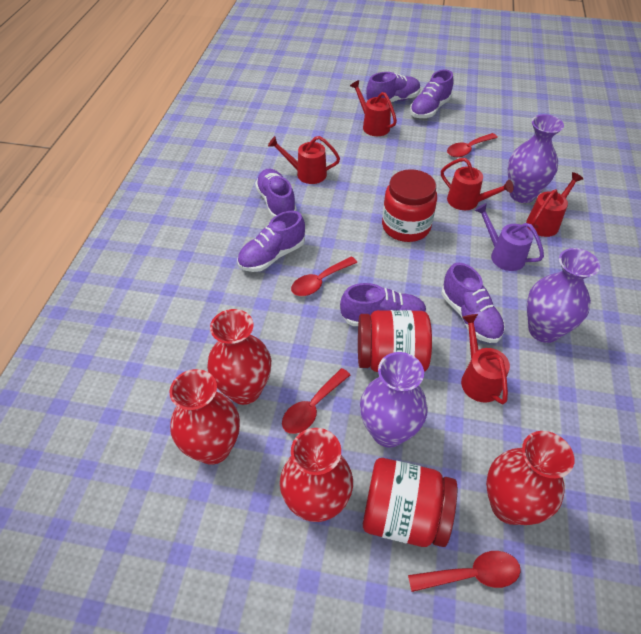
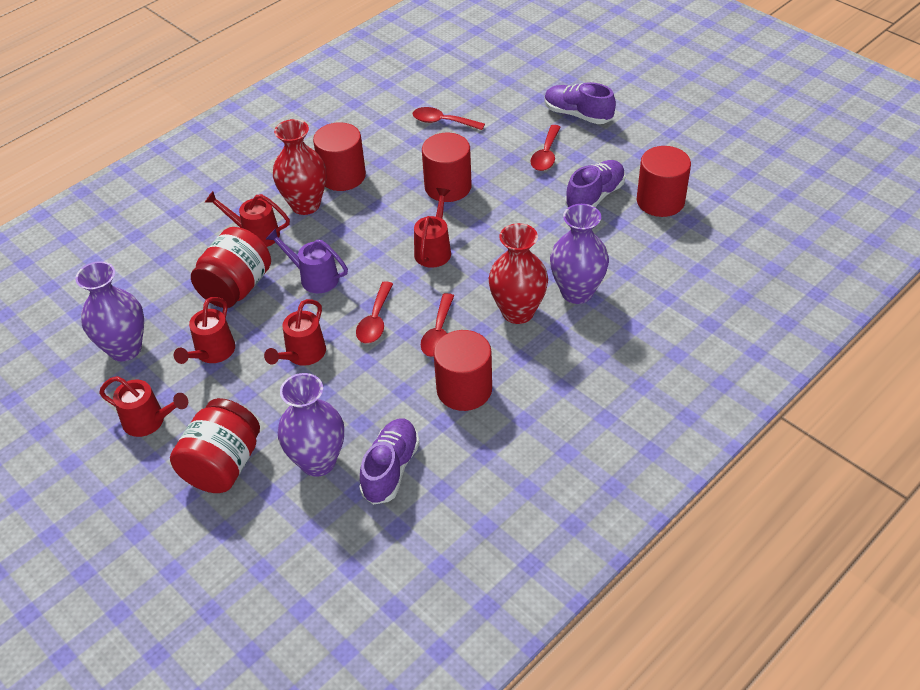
purple shoe: [237,211,305,272] [255,169,297,218] [340,283,427,326] [366,72,421,102] [410,70,453,118] [441,262,505,343] = 6 -> [359,419,420,505] [544,82,616,124] [565,160,626,207] = 3
red cylinder: none = 0 -> [313,122,366,191] [422,133,472,202] [433,330,492,411] [636,146,691,217] = 4
red jar: [358,310,432,372] [363,458,457,547] [382,169,437,242] = 3 -> [170,398,260,493] [191,227,271,308] = 2
red vase: [169,369,240,465] [207,309,271,405] [280,428,353,522] [486,431,574,525] = 4 -> [273,119,326,215] [489,223,548,324] = 2

